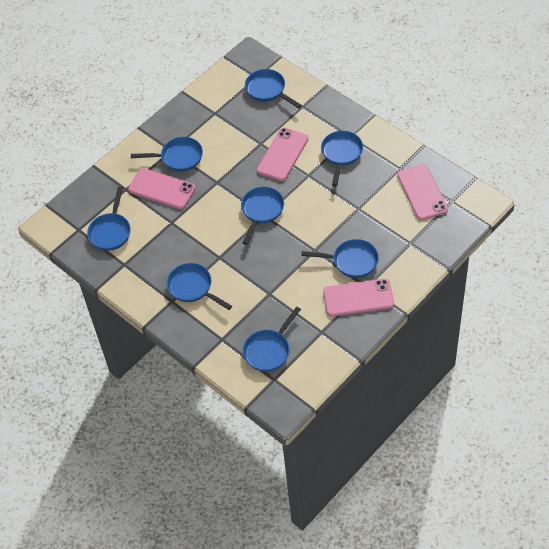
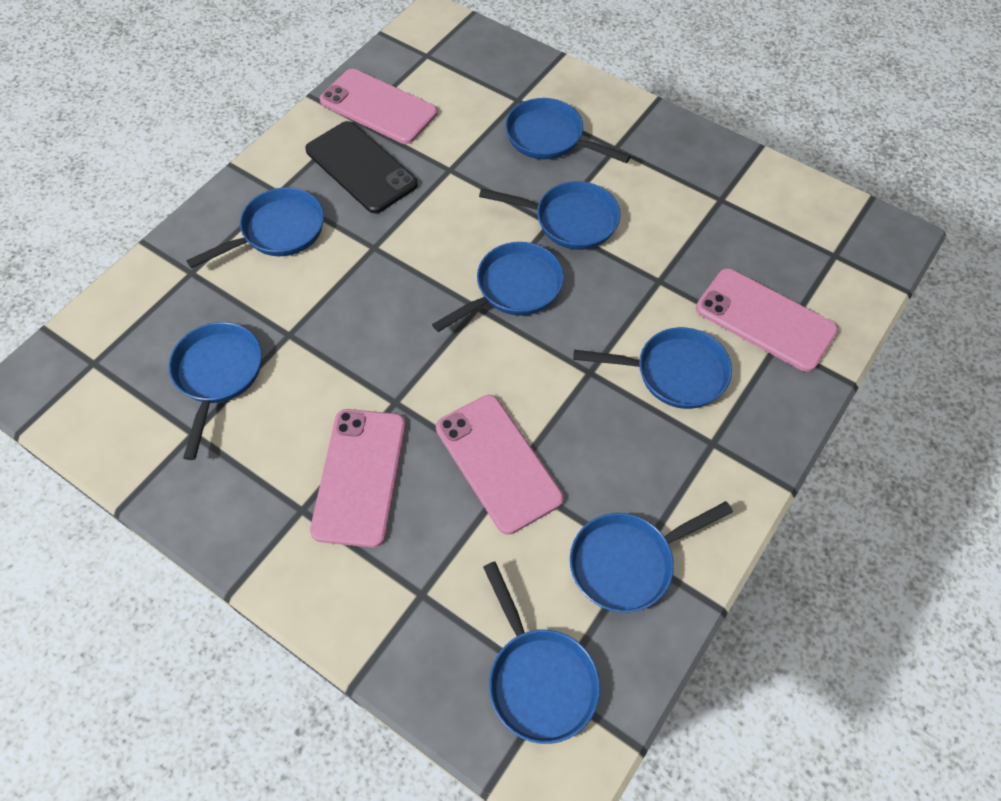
black phone: none = 0 -> [305,121,418,213] = 1

